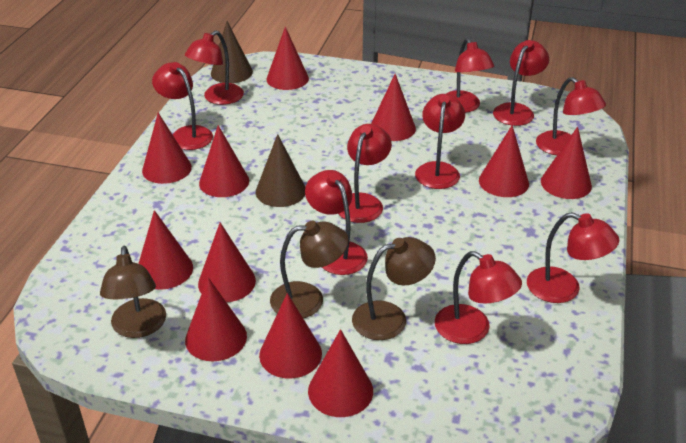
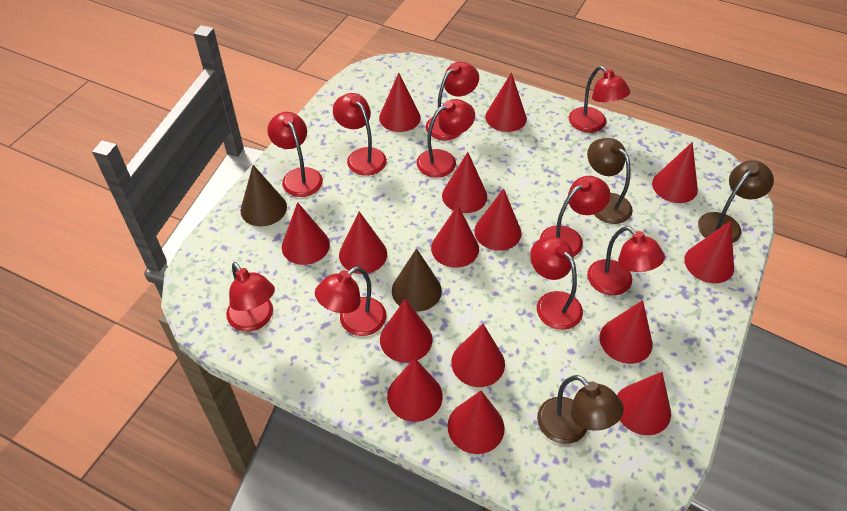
red cone: [138,210,193,290] [142,113,192,184] [185,277,247,361] [198,222,256,302] [199,125,249,197] [259,293,322,378] [266,27,309,90] [308,329,373,417] [371,74,416,141] [479,125,529,197] [541,127,592,199] = 11 -> [282,202,330,265] [339,211,387,274] [379,73,421,132] [380,299,432,363] [387,358,443,422] [431,205,479,268] [442,152,487,213] [447,391,505,454] [451,324,505,387] [474,188,522,251] [485,72,527,132] [600,300,653,364] [617,372,671,435] [652,142,698,203] [684,221,734,283] = 15

